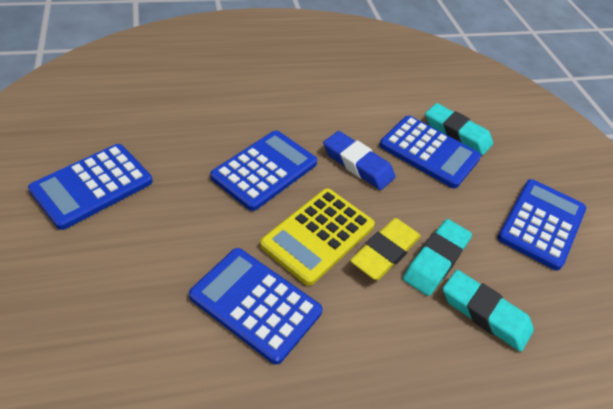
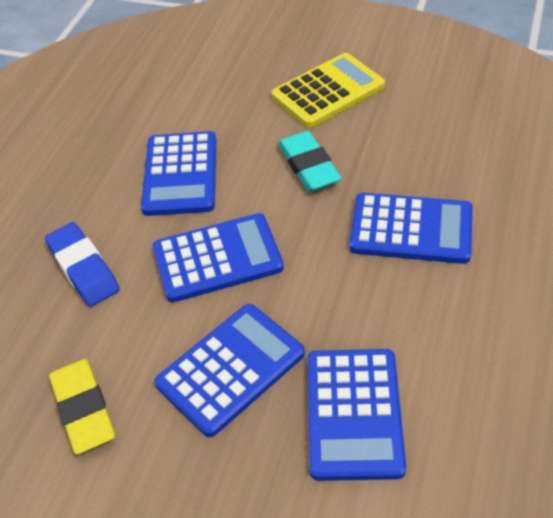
turquoise eraser: [403,219,472,296] [425,103,493,155] [443,270,534,352] = 3 -> [278,131,342,191] = 1

